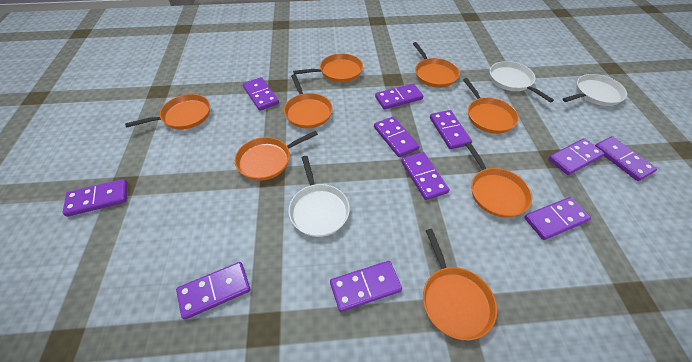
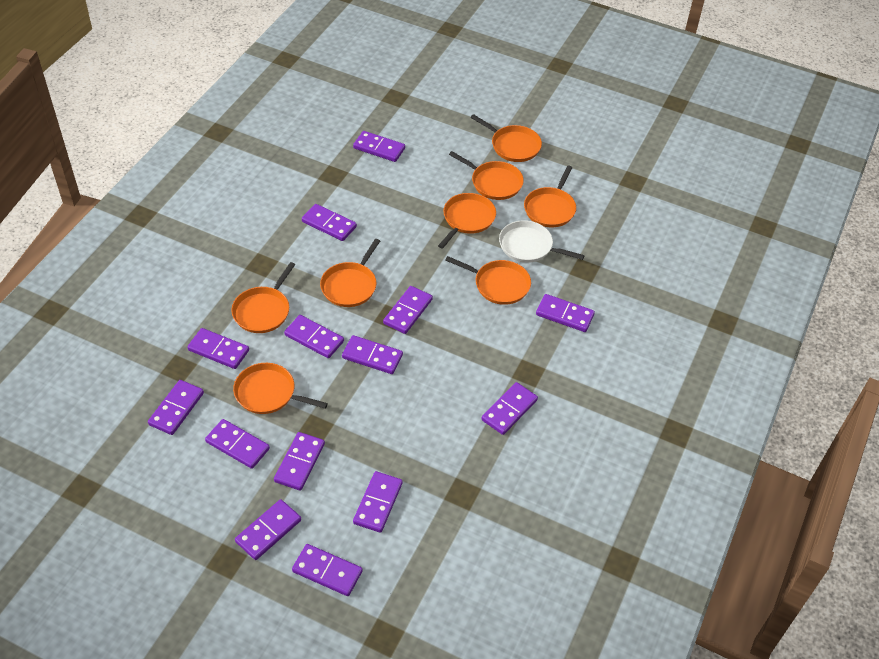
purple domino: [62,179,128,217] [176,262,250,320] [243,77,279,111] [330,261,402,312] [374,117,420,157] [375,83,423,109] [401,152,449,200] [430,110,472,149] [524,197,591,240] [548,138,604,175] [595,136,657,181] = 11 -> [148,380,204,435] [187,328,249,369] [205,419,270,469] [235,499,301,560] [274,432,325,491] [284,315,344,358] [292,544,363,596] [302,204,357,241] [342,335,403,374] [353,131,405,162] [353,471,402,533] [383,286,433,334] [482,382,538,435] [536,294,595,332] = 14
white pan: [288,156,350,237] [490,61,554,103] [562,74,627,106] = 3 -> [499,220,585,263] = 1

